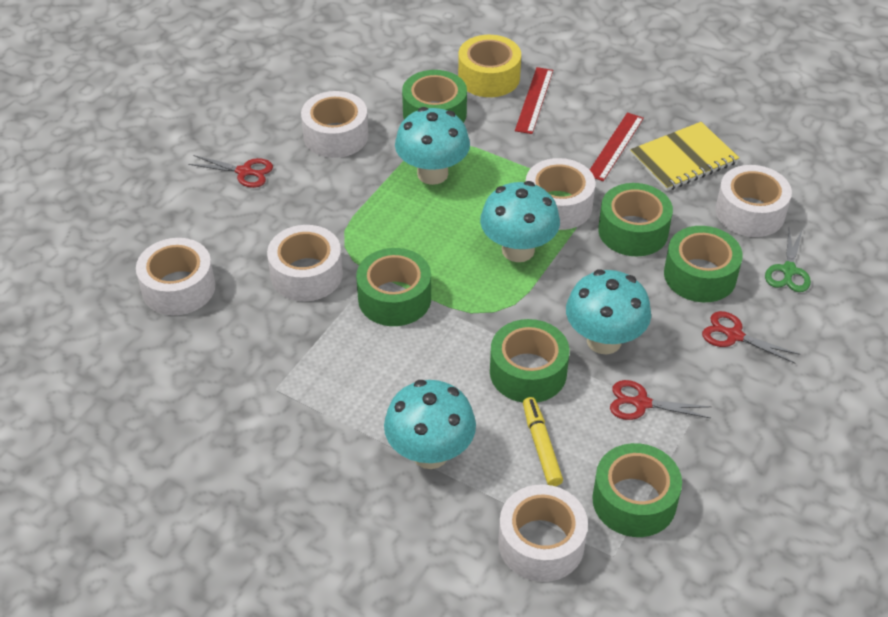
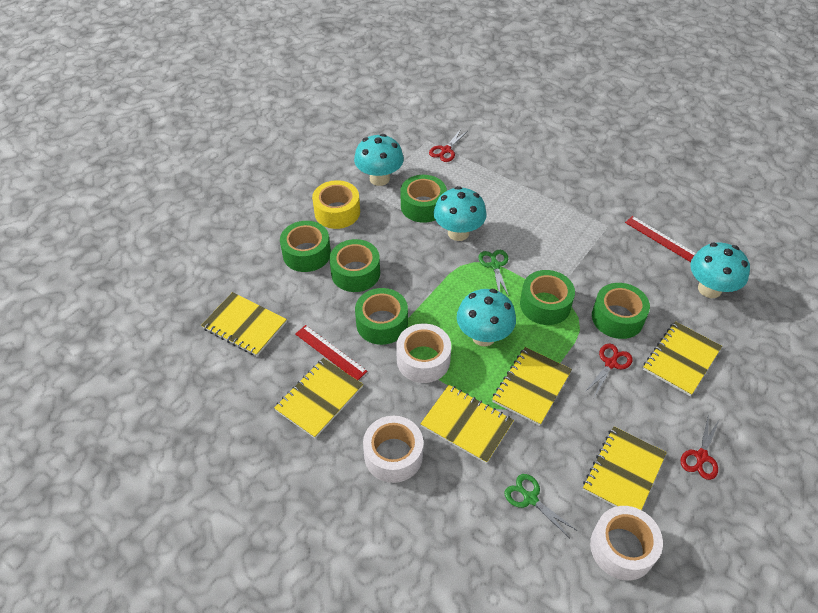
green scissors: [765,228,811,292] = 1 -> [478,250,509,296] [504,474,576,537] = 2
white tape: [136,238,215,315] [267,225,343,301] [301,91,369,158] [498,485,588,582] [526,158,596,230] [715,165,792,237] = 6 -> [363,416,423,483] [396,324,451,383] [590,506,663,580] = 3
yellow marker: [523,397,563,486] = 1 -> none = 0
yellow notebook: [630,122,739,191] = 1 -> [201,292,287,356] [274,358,363,438] [420,385,514,464] [492,347,572,426] [583,427,667,510] [643,321,722,396] = 6

